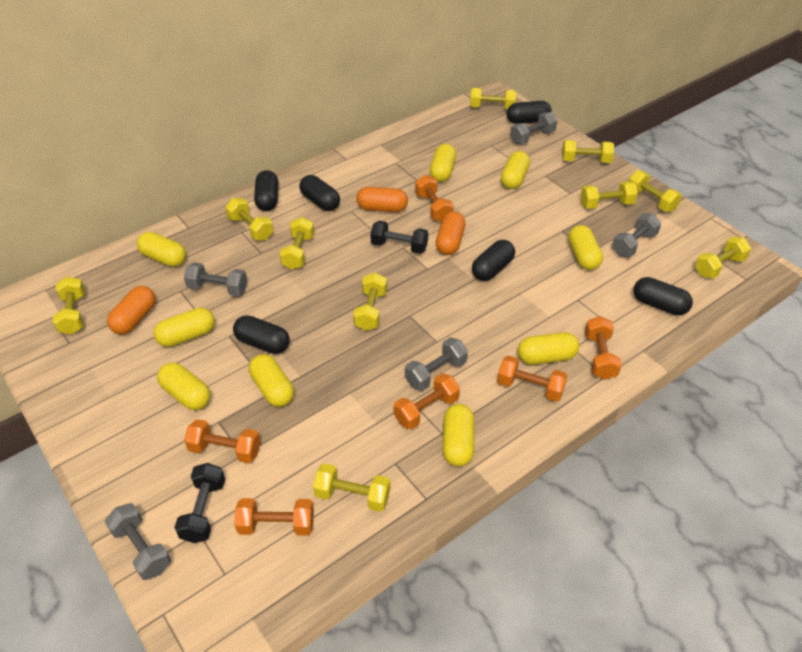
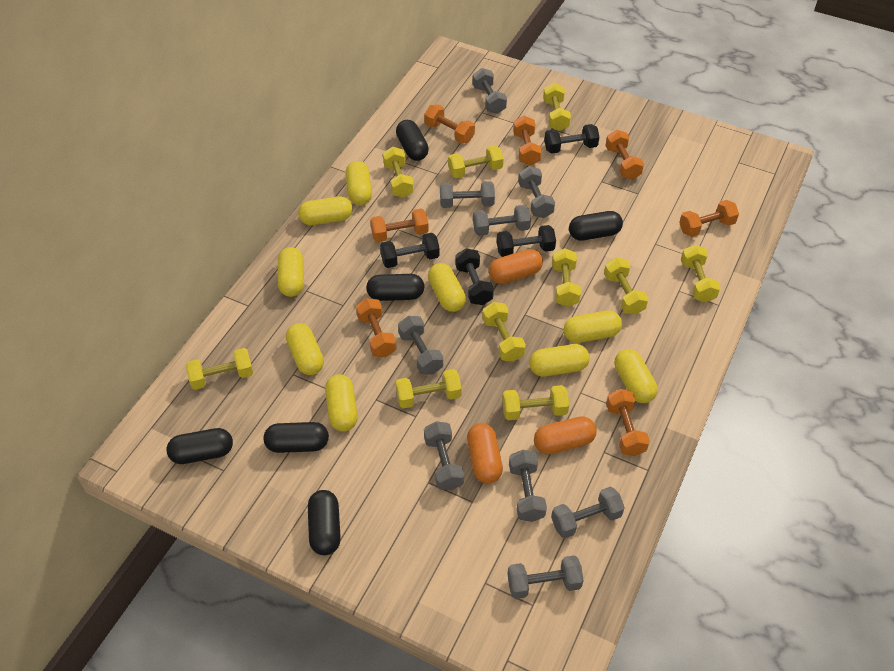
black dumbbell: [174,463,225,543] [370,221,428,254] = 2 -> [380,233,440,268] [455,248,494,305] [497,225,556,257] [544,124,599,154] = 4
grey dumbbell: [105,503,171,580] [184,262,247,296] [405,338,468,391] [510,112,557,144] [612,214,661,257] = 5 -> [398,316,443,375] [424,421,464,490] [440,181,495,208] [473,68,507,114] [473,205,531,236] [507,555,584,599] [509,450,547,522] [518,166,555,218] [551,487,625,538] = 9
orange dumbbell: [184,419,261,463] [234,498,314,536] [394,373,460,430] [415,175,453,221] [497,356,568,402] [585,316,622,380] = 6 -> [356,298,397,357] [370,209,429,242] [424,104,475,144] [513,116,542,166] [605,130,644,180] [606,389,650,456] [679,200,739,237] = 7

